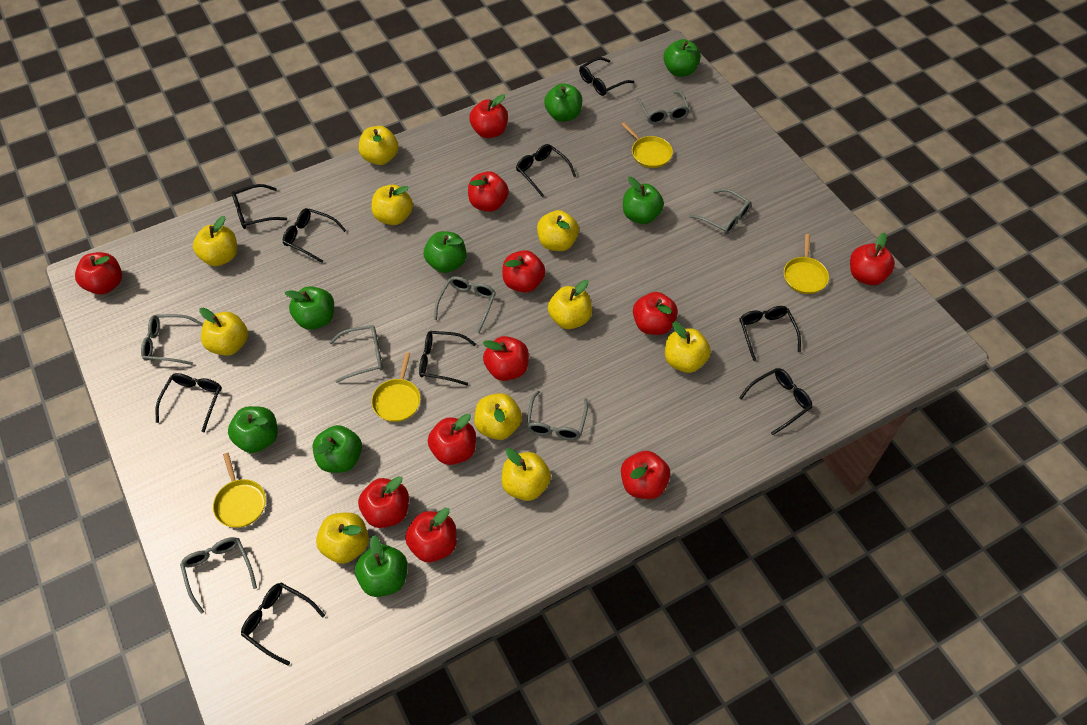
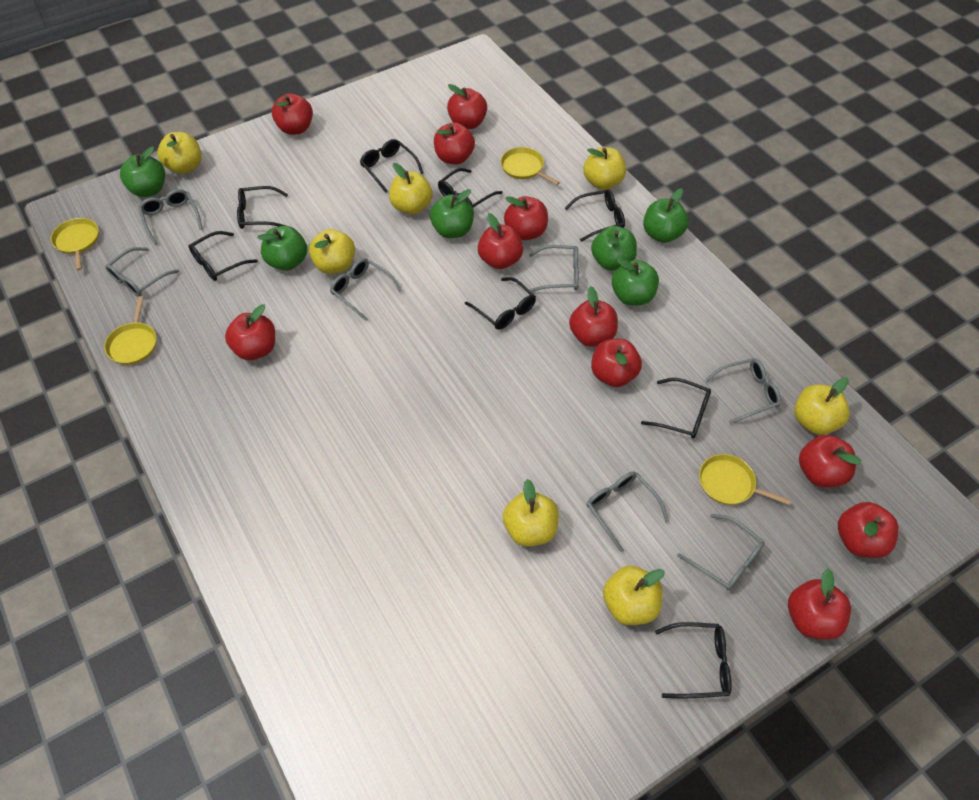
black glasses: [155,373,222,432] [232,184,287,229] [241,583,325,665] [283,208,346,263] [419,331,476,385] [516,144,576,197] [579,57,634,96] [739,306,801,361] [739,368,812,435] = 9 -> [189,231,258,281] [237,186,288,229] [360,139,423,193] [438,168,502,207] [465,277,536,330] [564,189,625,242] [641,378,711,439] [655,622,732,698] = 8
green apple: [228,406,278,453] [285,286,334,330] [312,425,362,473] [355,535,408,597] [424,231,466,273] [544,83,582,122] [623,177,664,224] [663,39,701,77] = 8 -> [120,146,165,197] [257,226,307,271] [430,189,474,238] [591,226,637,271] [612,257,659,305] [643,188,689,243] = 6
yellow apple: [193,216,237,266] [199,308,248,356] [316,512,369,564] [359,126,399,165] [371,184,413,225] [474,393,522,440] [501,448,551,501] [537,210,579,251] [548,280,592,329] [665,322,711,373] = 10 -> [157,132,201,174] [309,229,355,274] [389,163,433,215] [503,479,559,546] [584,147,626,190] [603,566,665,625] [794,377,850,435] = 7

